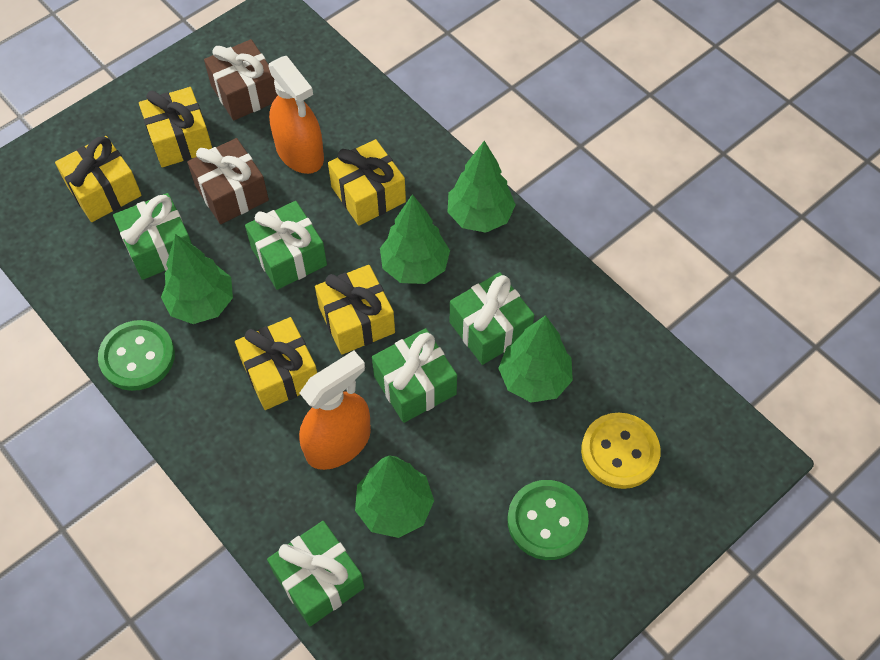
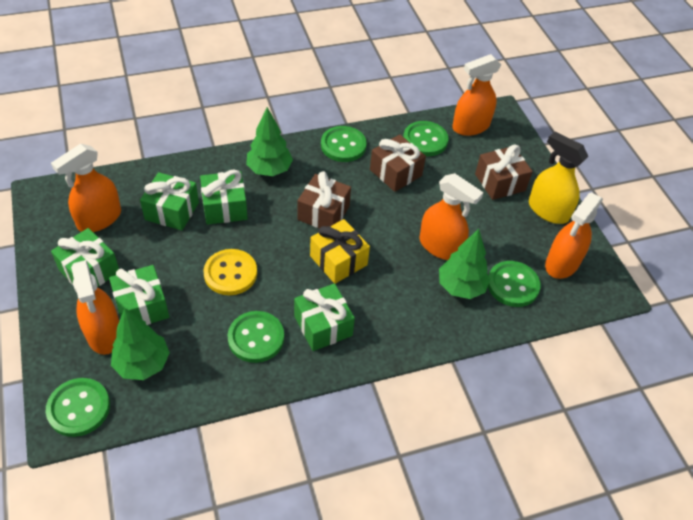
brown gift: [187,138,269,224] [204,39,278,121] = 2 -> [297,171,351,228] [370,134,426,192] [475,145,533,200] = 3
green button: [98,320,175,391] [507,480,589,560] = 2 -> [46,378,110,437] [228,311,284,363] [321,126,367,162] [403,121,448,156] [488,261,541,307] = 5
green tree: [161,234,233,324] [355,455,434,538] [380,194,450,284] [448,141,516,233] [498,315,573,403] = 5 -> [111,308,170,380] [246,107,293,176] [439,229,490,299] = 3
orange spray bottle: [268,56,324,174] [299,350,371,470] = 2 -> [51,144,121,232] [71,260,119,355] [420,173,484,260] [452,54,501,136] [545,192,603,279] = 5
yellow gift: [55,136,141,222] [139,87,212,167] [235,317,317,410] [315,265,395,355] [328,139,406,226] = 5 -> [310,219,370,284] = 1
yellow spray bottle: none = 0 -> [529,132,588,224] = 1

